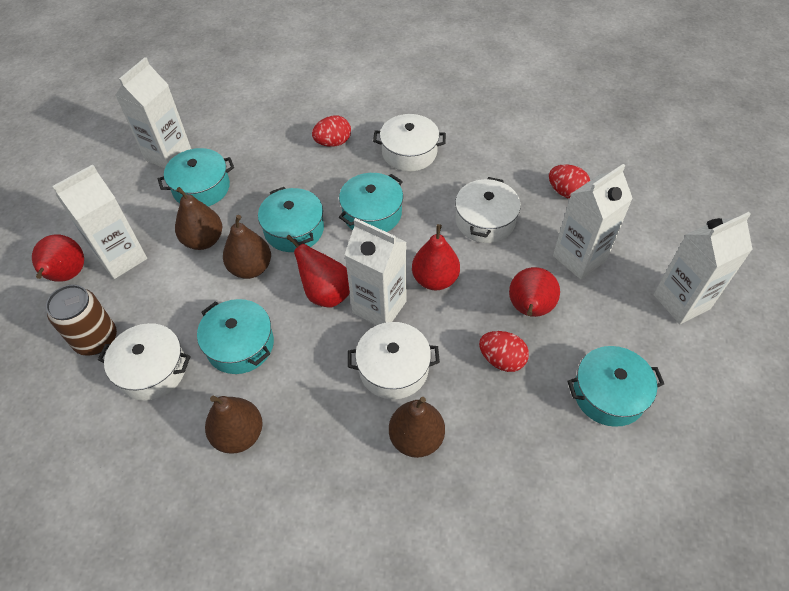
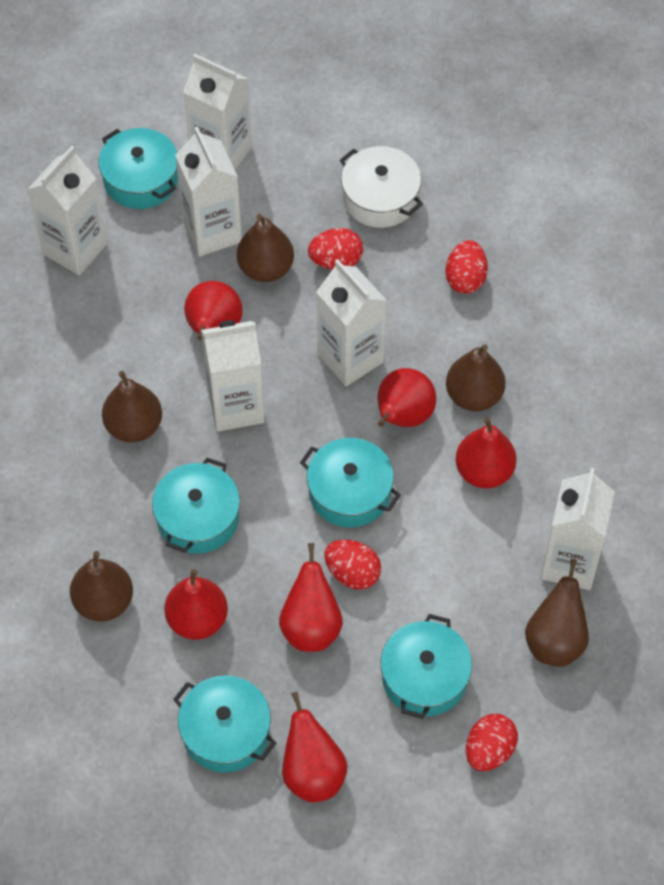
brown can: [46,284,117,356] = 1 -> none = 0
brown pear: [175,187,222,250] [205,395,263,454] [223,215,271,279] [389,397,445,458] = 4 -> [70,551,133,622] [102,371,162,443] [237,214,294,282] [446,344,506,411] [525,559,589,667] = 5
red egg: [312,115,351,147] [479,331,529,372] [549,164,590,199] = 3 -> [308,228,363,269] [324,540,381,590] [445,240,488,294] [466,714,518,771] = 4
red pear: [32,234,84,282] [286,235,350,307] [412,224,460,290] [509,267,560,317] = 4 -> [164,569,228,640] [184,281,243,340] [279,543,343,652] [282,692,348,802] [378,368,436,427] [456,417,517,488] = 6
white carton: [52,164,147,279] [115,57,191,169] [344,218,407,325] [553,164,633,279] [653,212,753,324] = 5 -> [28,146,107,275] [175,126,242,256] [183,54,252,170] [201,320,265,432] [316,259,387,386] [541,468,615,590] = 6
white pot: [98,323,191,401] [348,322,440,400] [373,114,446,171] [455,177,521,243] = 4 -> [340,146,423,228] = 1

